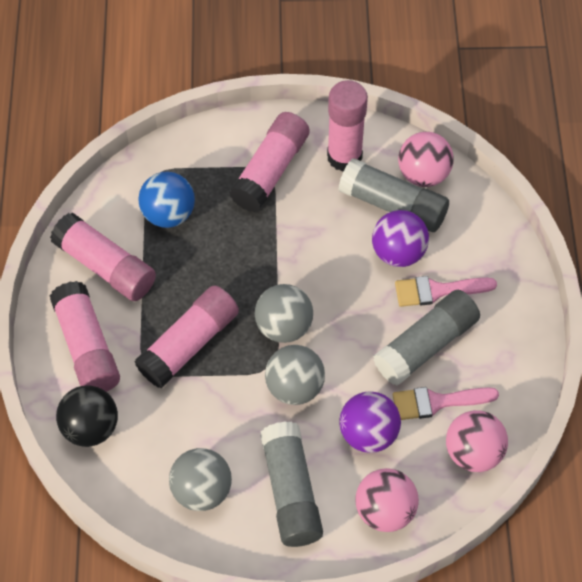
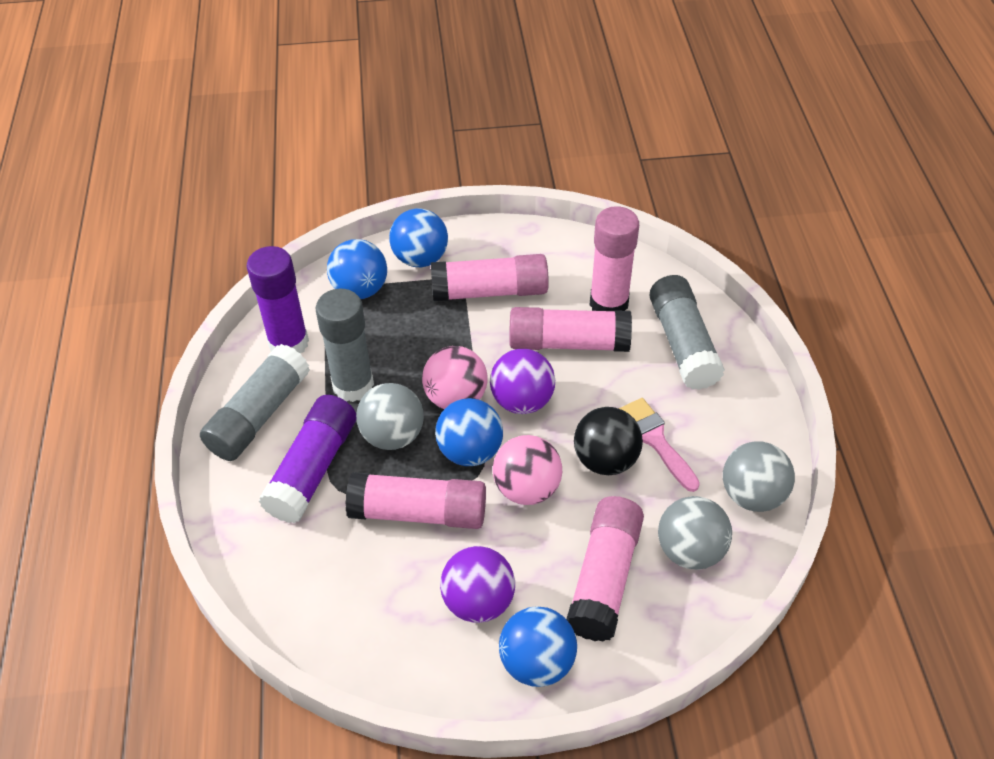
blue ball: [138,172,195,228] = 1 -> [327,239,387,299] [389,209,448,267] [435,398,503,466] [499,606,577,687] = 4
pink ball: [355,468,419,532] [398,132,454,187] [446,410,508,472] = 3 -> [422,346,487,409] [493,435,562,505] = 2
pink brush: [393,387,499,420] [395,276,497,307] = 2 -> [619,398,700,492] = 1
purple glue stick: none = 0 -> [247,246,309,353] [259,395,356,523] = 2

